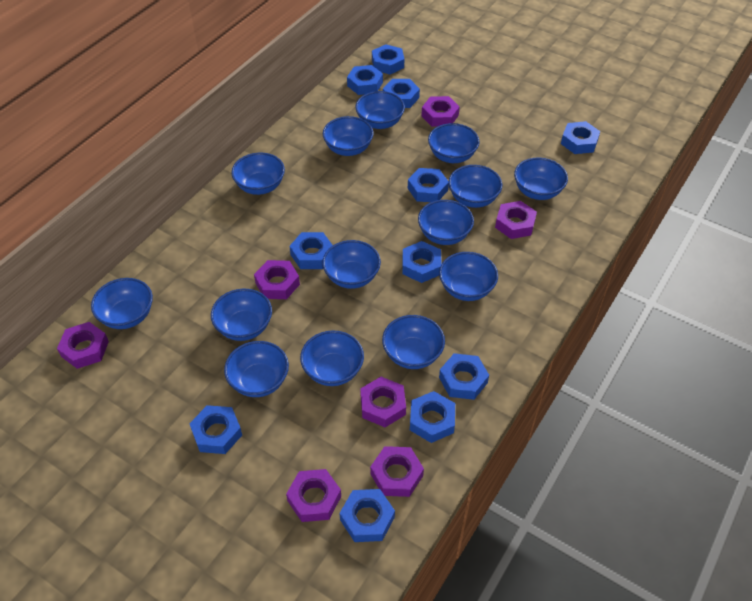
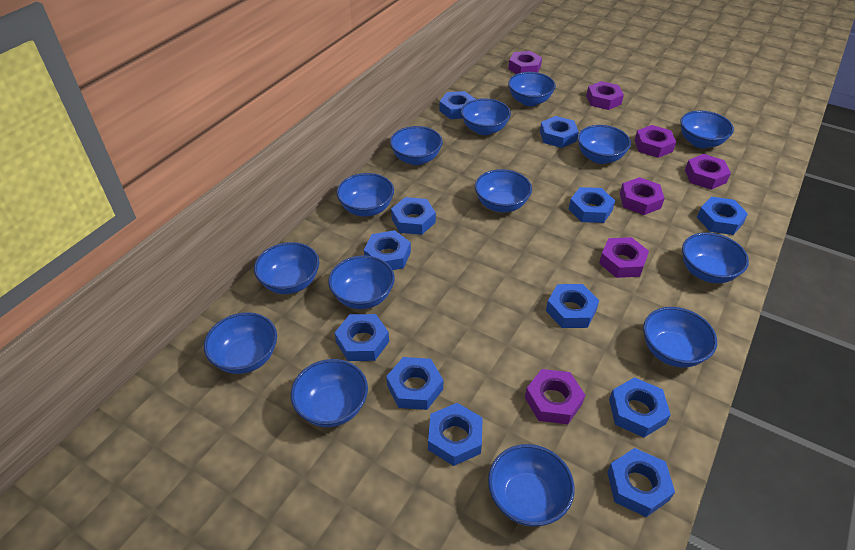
blue nut: [189,405,242,454] [290,232,333,269] [339,489,395,542] [347,65,383,95] [372,44,404,74] [383,79,420,108] [402,241,442,283] [408,168,449,202] [410,391,455,443] [439,353,489,400] [561,121,600,154] = 11 -> [335,314,389,361] [364,230,411,270] [386,357,443,410] [391,197,436,235] [428,403,483,466] [439,91,475,119] [540,116,579,148] [546,284,599,328] [569,187,615,223] [607,448,675,517] [609,377,671,438] [697,197,748,235] = 12

